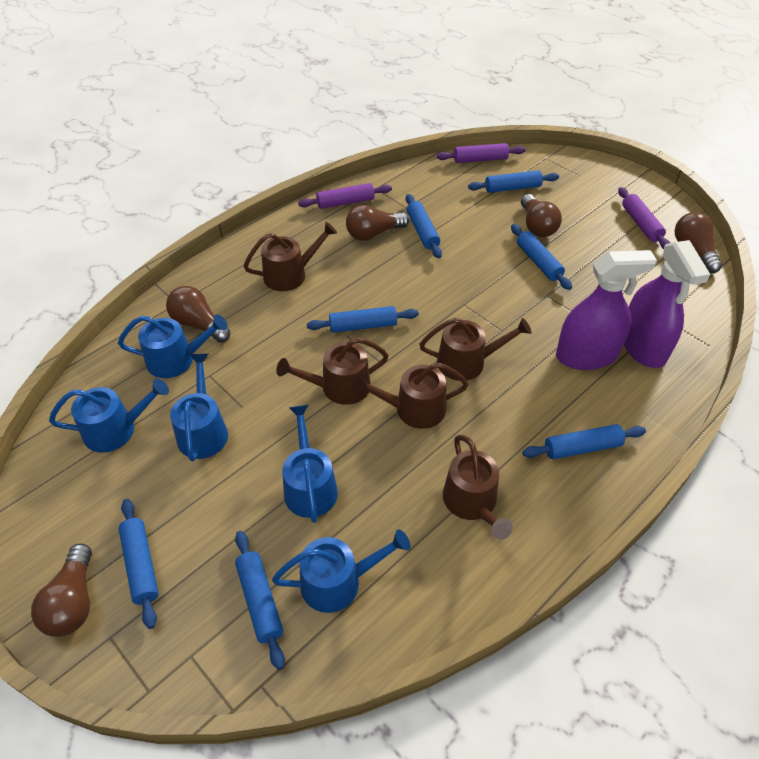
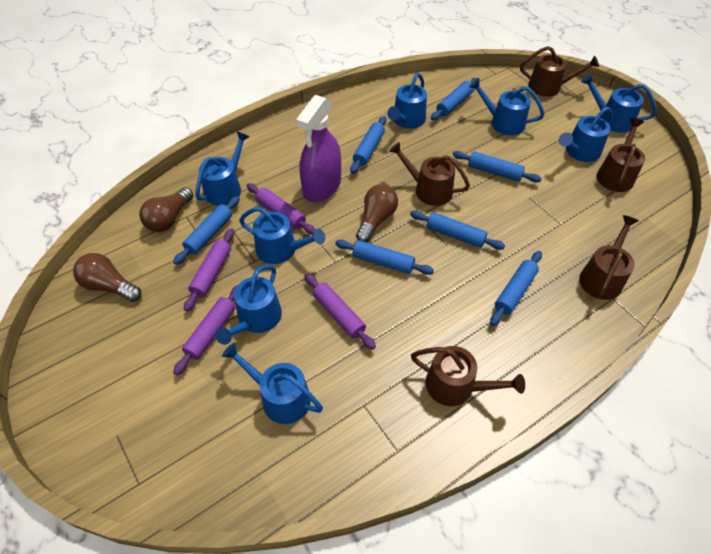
blue watering can: [49,379,169,453] [118,315,228,378] [170,354,228,461] [272,529,410,613] [282,405,338,523] = 5 -> [195,131,250,206] [215,265,282,345] [222,343,323,424] [239,207,325,264] [387,73,427,129] [469,78,545,135] [559,107,613,162] [581,74,657,133] = 8
brown light bulb: [31,544,92,637] [166,286,230,343] [346,205,409,241] [521,194,562,237] [675,212,722,273] = 5 -> [73,253,141,302] [139,187,193,232] [356,184,398,242] = 3
purple rolling pin: [298,183,392,209] [437,143,526,163] [618,187,670,249] = 3 -> [173,285,238,375] [184,228,234,312] [247,183,315,234] [305,273,376,350] = 4
purple spray bottle: [556,250,657,370] [624,240,710,368] = 2 -> [296,95,341,202] = 1

